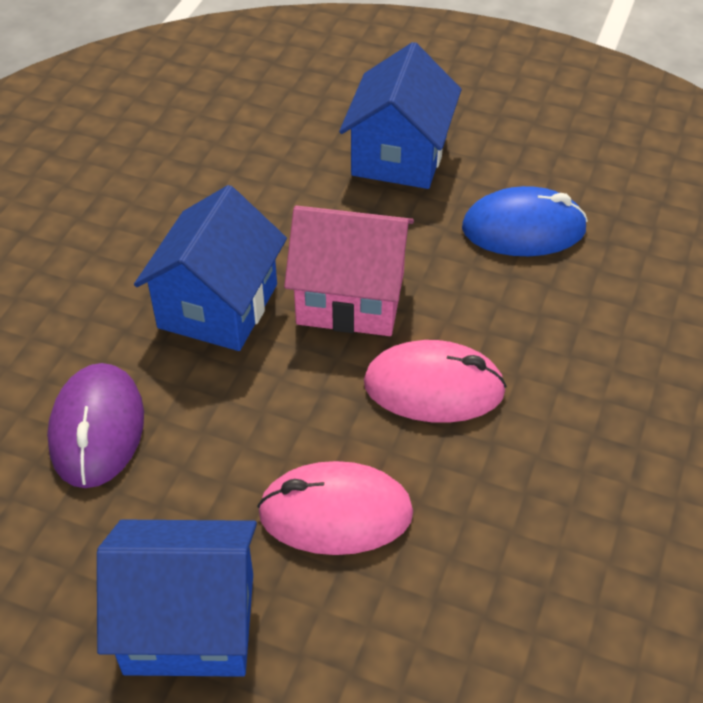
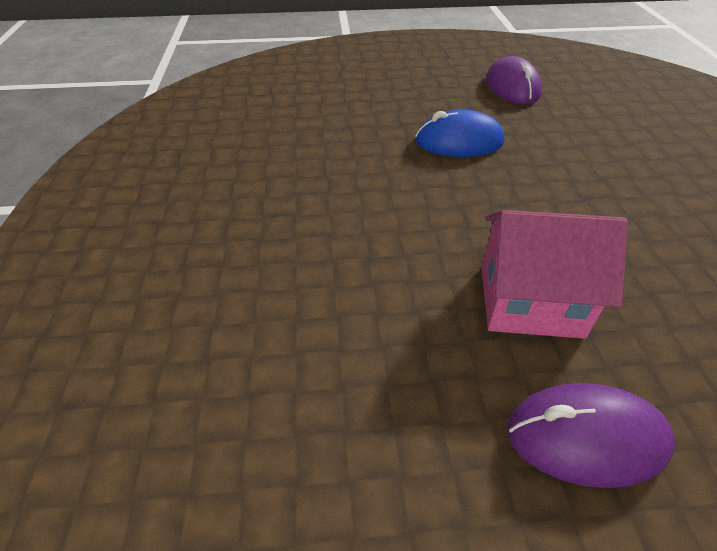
blue house: [97,520,257,677] [134,185,287,351] [339,42,461,189] = 3 -> none = 0
pink mouse: [257,461,413,555] [364,340,507,423] = 2 -> none = 0
purple mouse: [47,363,144,488] = 1 -> [486,56,542,104] [508,383,675,488] = 2

